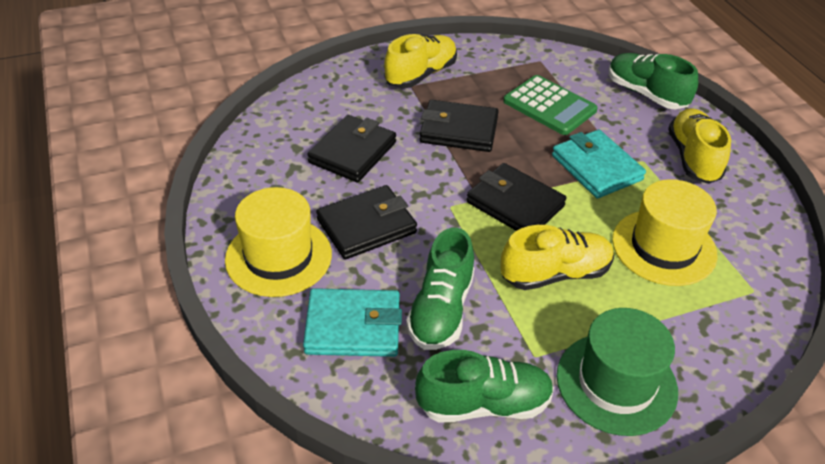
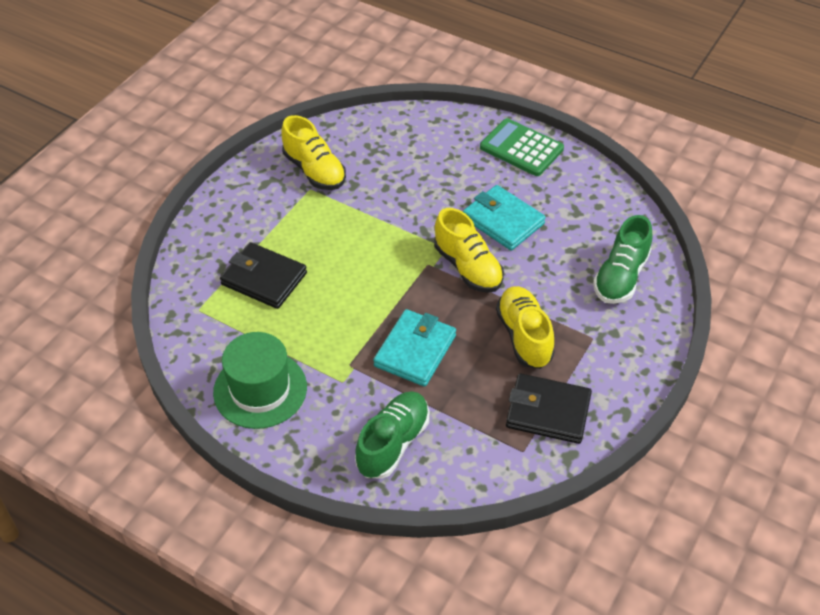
black wallet: [307,115,396,182] [316,185,417,260] [420,100,499,152] [467,163,567,231] = 4 -> [220,242,307,309] [506,373,592,444] = 2
green shoe: [406,228,474,350] [415,350,554,423] [609,53,698,109] = 3 -> [355,391,429,479] [593,215,652,304] = 2
yellow hat: [225,187,332,297] [612,179,718,286] = 2 -> none = 0

